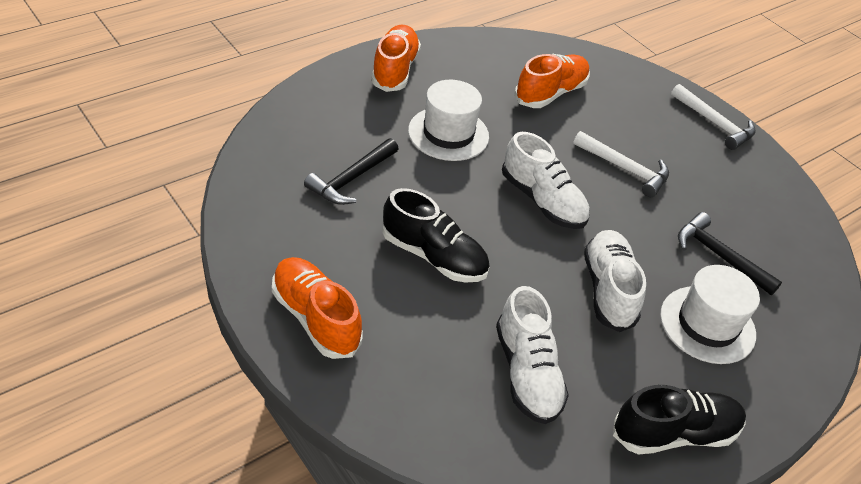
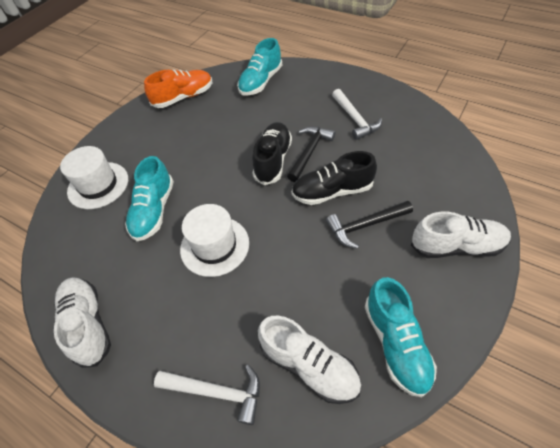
orange shoe: [272,257,363,359] [371,25,421,92] [514,54,590,108] = 3 -> [144,69,212,108] = 1
turquoise shoe: none = 0 -> [125,156,174,241] [237,38,282,96] [365,277,437,397] = 3

